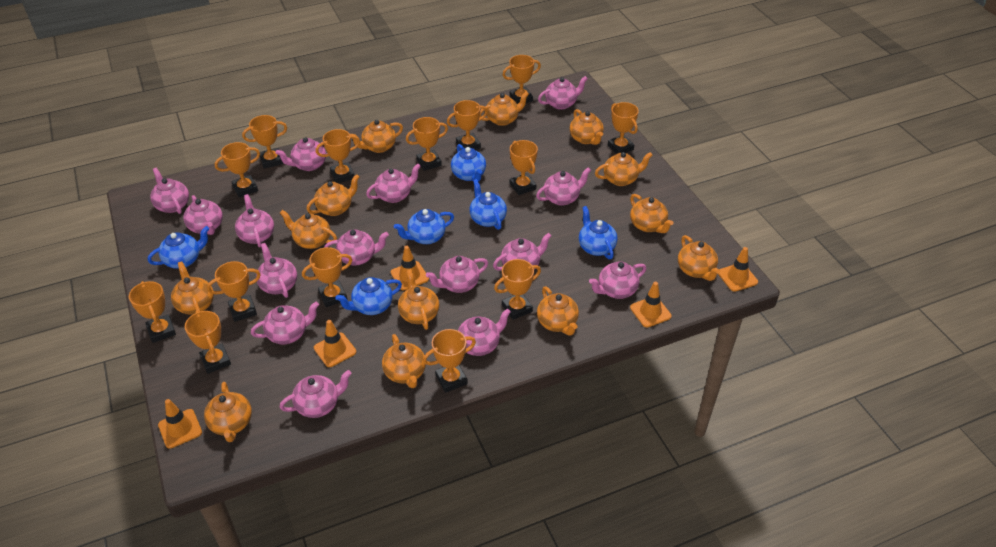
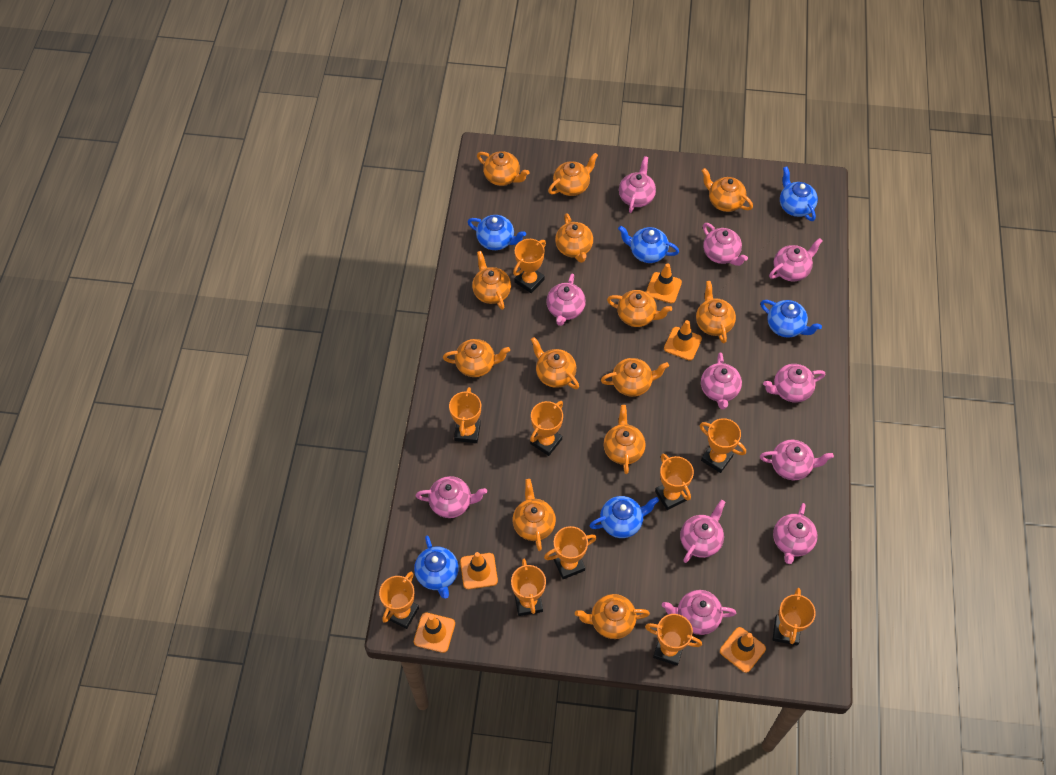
orange trophy: [129,281,176,343] [185,311,231,374] [207,261,261,322] [215,142,260,197] [242,115,287,169] [302,247,352,307] [316,129,360,183] [406,117,448,171] [423,329,476,393] [447,100,488,150] [494,259,541,320] [503,55,541,104] [510,140,538,195] [608,102,639,154] = 14 -> [379,572,419,629] [449,387,481,443] [511,559,546,616] [513,239,546,293] [530,401,563,456] [544,526,597,579] [645,614,702,666] [655,454,694,510] [700,418,746,473] [773,588,816,645] = 10
pink teapot: [150,168,189,214] [183,195,223,235] [235,194,274,247] [251,302,319,344] [256,243,297,298] [276,137,328,171] [280,370,352,418] [324,229,389,266] [366,164,421,203] [426,256,488,293] [458,309,511,356] [493,233,551,270] [536,167,591,206] [538,76,588,110] [589,261,646,299] = 15 -> [416,476,487,518] [546,274,586,326] [619,156,656,213] [662,590,736,635] [680,500,725,563] [701,352,742,409] [703,223,748,266] [760,440,834,480] [763,364,825,403] [769,238,823,281] [773,503,818,564] = 11

